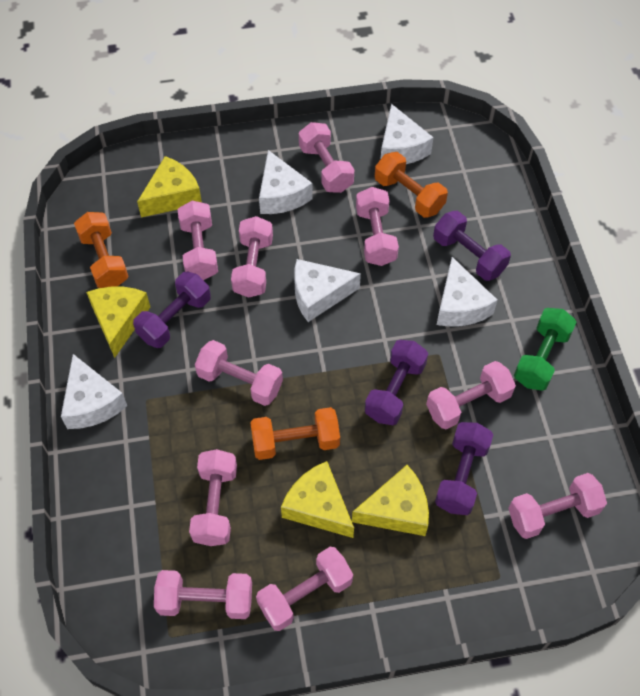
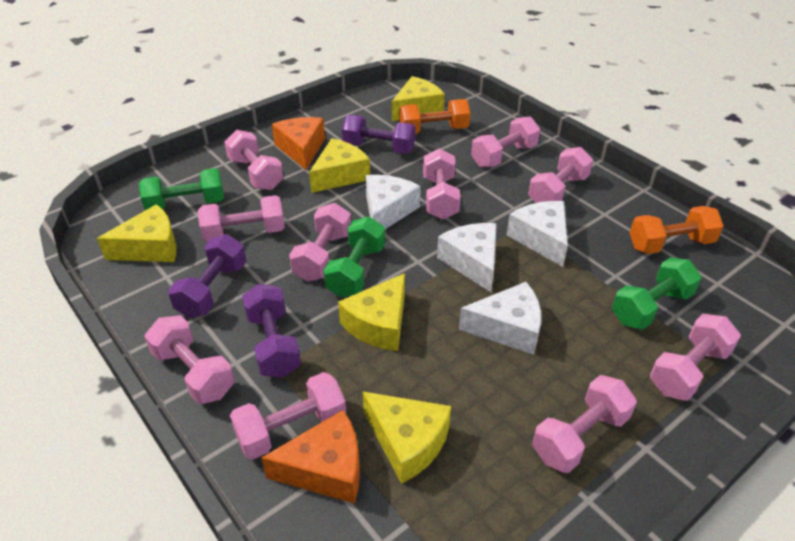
green dumbbell: [514,308,577,391] = 1 -> [139,168,224,210] [323,216,385,298] [612,258,702,330] = 3
orange cheese: none = 0 -> [261,410,360,504] [272,117,325,170] = 2
orange dumbbell: [74,212,129,288] [250,407,340,460] [375,152,448,218] = 3 -> [399,99,470,134] [630,206,723,254] = 2
purple dumbbell: [133,272,211,348] [365,340,428,425] [433,211,511,281] [435,422,493,515] = 4 -> [168,234,247,318] [242,283,301,378] [342,115,416,154] = 3
white cheese: [61,354,127,429] [259,150,313,214] [294,259,361,322] [380,104,434,164] [437,257,498,327] = 5 -> [365,175,421,229] [437,223,497,292] [459,282,541,355] [507,201,568,267] = 4
yellow cheese: [86,287,150,358] [137,156,202,217] [281,461,354,538] [352,465,429,536] = 4 -> [97,204,177,262] [309,138,370,193] [338,273,405,351] [363,392,451,484] [392,76,445,121] = 5

